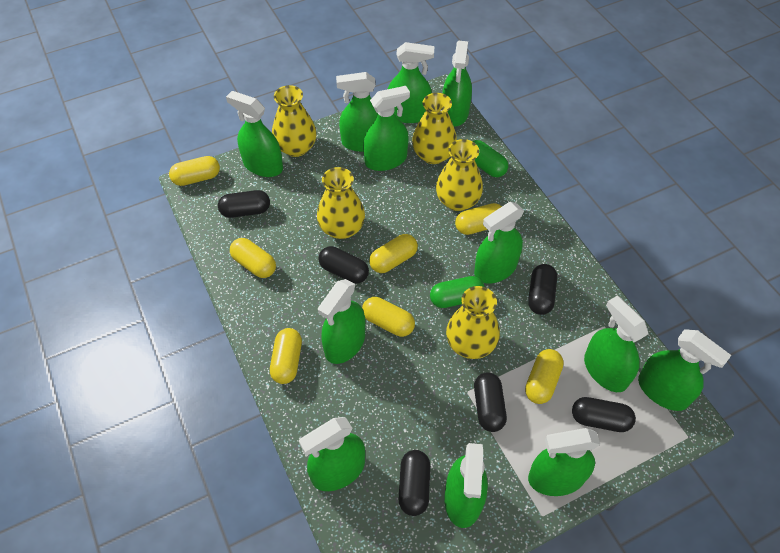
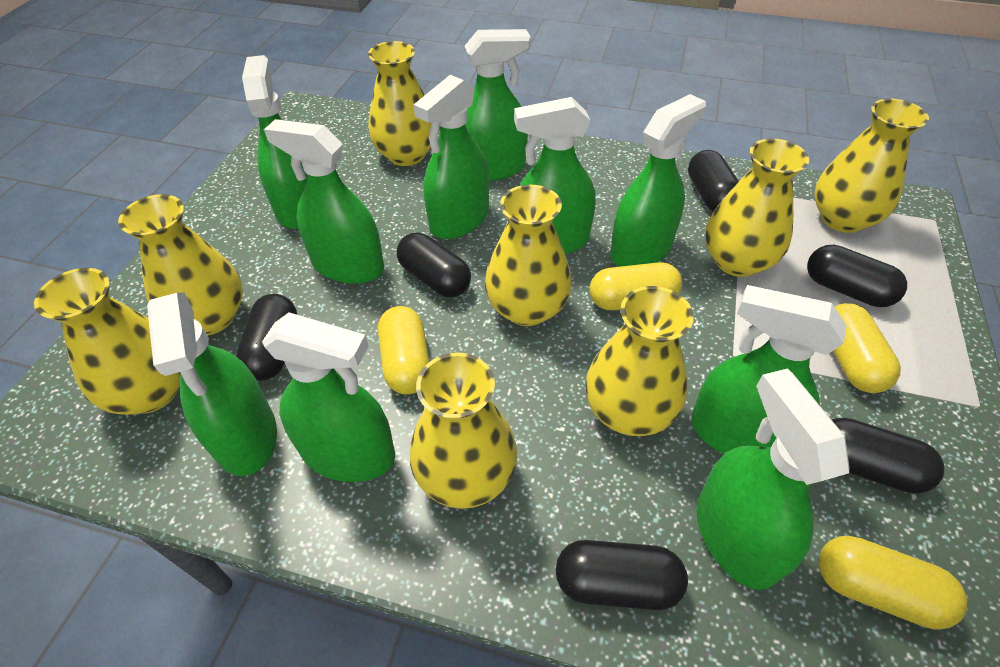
green capsule: [430,276,485,308] [473,140,508,178] = 2 -> none = 0
green spray bottle: [226,91,283,177] [299,417,365,491] [318,279,365,364] [336,72,378,152] [363,86,410,171] [388,42,434,123] [442,41,472,126] [445,443,488,528] [474,202,524,284] [528,428,600,496] [584,296,648,392] [638,329,731,411] = 12 -> [147,293,277,476] [242,55,308,229] [262,312,395,482] [264,119,384,284] [413,75,489,239] [465,29,531,181] [514,97,596,255] [610,94,706,267] [691,285,847,454] [696,368,849,590] = 10
yellow capsule: [169,156,220,186] [230,238,276,278] [270,328,302,384] [362,297,415,337] [369,234,418,273] [455,203,502,235] [525,349,564,404] = 7 -> [378,306,430,395] [589,262,682,310] [819,536,967,630] [833,303,900,393] = 4
yellow vase: [272,85,317,157] [317,167,365,239] [412,93,457,164] [436,139,483,211] [446,286,500,359] = 5 -> [34,268,180,415] [118,194,243,335] [368,41,431,166] [410,353,517,509] [485,185,571,326] [585,286,694,436] [705,139,809,277] [814,99,929,233] = 8

